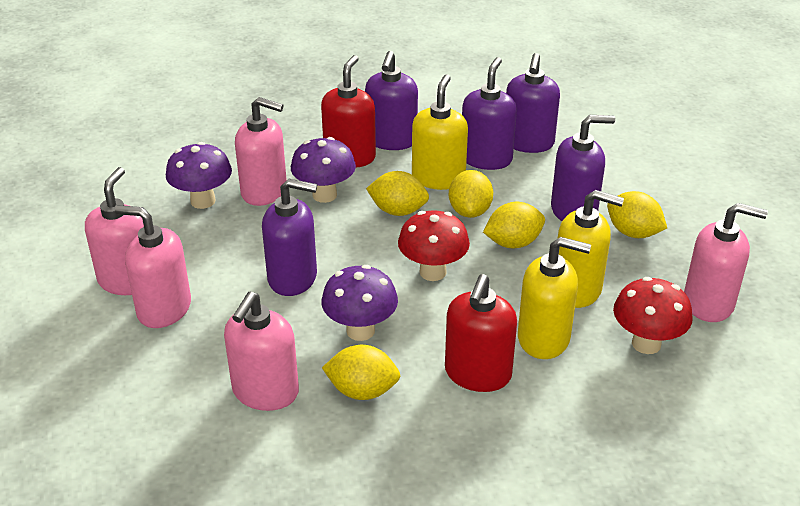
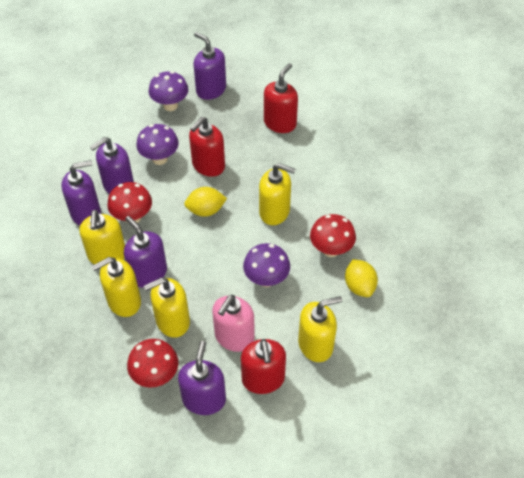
pink soap dispenser: [85,167,144,295] [115,205,191,328] [224,292,299,411] [235,97,287,206] [684,203,768,322] = 5 -> [212,295,255,352] = 1
red mushroom: [398,211,470,281] [613,277,692,354] = 2 -> [107,182,152,224] [127,339,178,388] [310,214,356,257] = 3
red soap dispenser: [321,55,376,167] [445,274,517,392] = 2 -> [189,117,225,177] [241,339,286,394] [264,63,298,133] = 3
yellow lemon: [322,345,400,400] [366,171,429,216] [449,170,493,218] [483,202,545,248] [607,191,667,238] = 5 -> [184,187,227,217] [345,259,378,297] = 2
yellow soap dispenser: [412,74,468,190] [518,237,591,359] [558,190,624,308] = 3 -> [79,210,125,265] [91,257,141,317] [144,277,190,338] [259,163,295,225] [298,296,342,362] = 5

